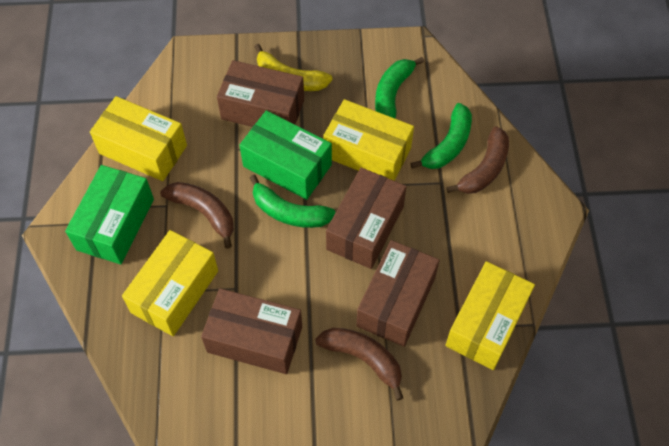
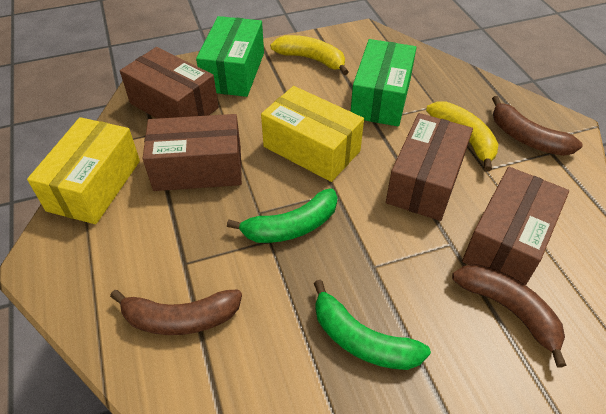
green banana: [250,175,336,228] [375,57,424,119] [410,103,472,169] = 3 -> [227,188,337,243] [314,280,431,370] = 2
yellow banana: [254,44,332,91] = 1 -> [270,35,349,75] [426,101,499,171] = 2
yellow box: [90,96,187,181] [122,230,218,336] [323,99,414,181] [445,261,535,370] = 4 -> [27,117,140,224] [261,86,364,182] = 2

